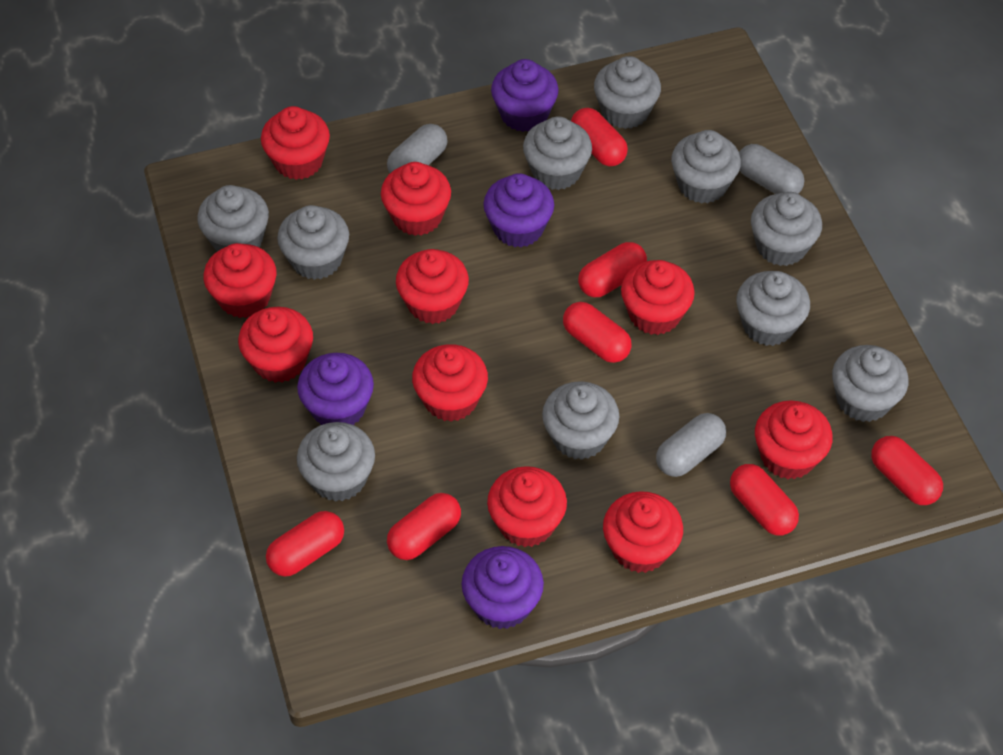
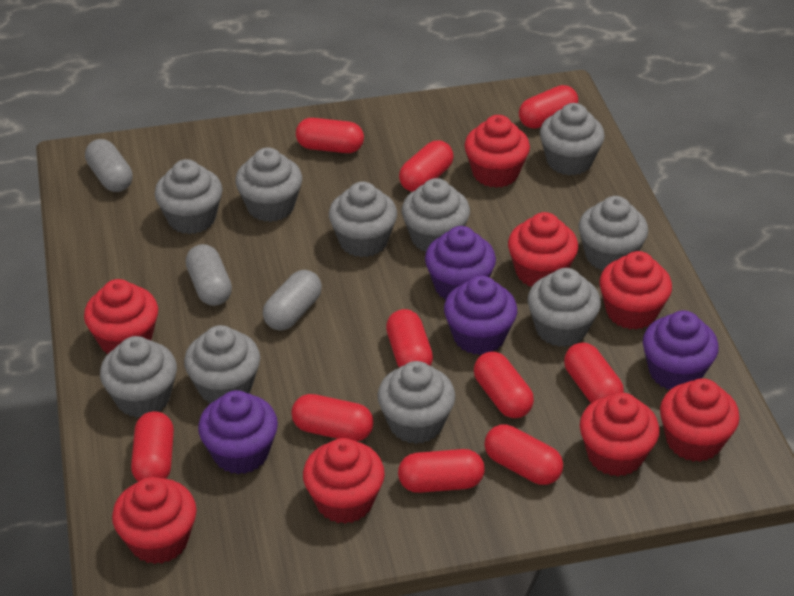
red capsule: [266,511,344,577] [387,493,461,560] [563,302,632,363] [571,108,628,166] [578,242,647,297] [730,464,799,535] [871,436,943,505] = 7 -> [131,411,174,482] [291,394,374,441] [296,118,364,153] [386,309,433,368] [398,449,485,493] [399,140,454,192] [474,352,534,418] [484,425,563,485] [519,85,578,129] [564,343,624,403] = 10
red cupcake: [204,243,277,318] [238,307,313,383] [261,106,330,180] [381,162,451,236] [396,249,469,324] [412,344,488,422] [487,466,567,547] [603,491,683,573] [621,260,695,335] [755,400,833,479] = 10 -> [84,279,158,355] [112,477,197,564] [303,438,385,524] [464,115,530,188] [508,212,578,286] [580,392,659,476] [600,251,672,330] [660,378,740,462] = 8

